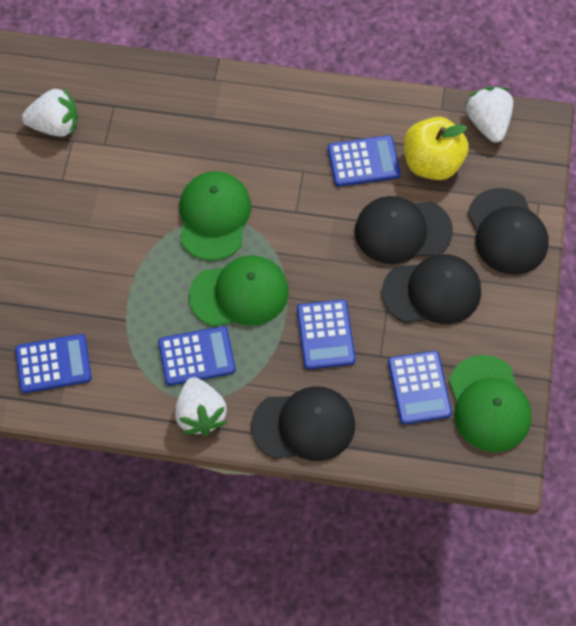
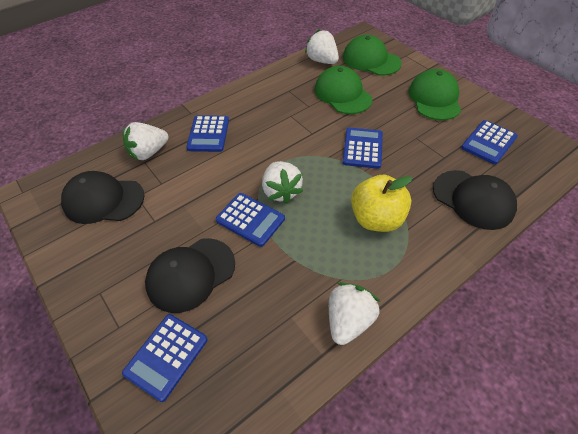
black cap: [251,386,355,461] [355,196,453,264] [382,254,481,324] [467,188,548,275] = 4 -> [61,171,145,224] [145,238,235,313] [433,170,517,230] = 3
white strawberry: [22,87,78,137] [175,377,227,436] [466,87,513,143] = 3 -> [123,122,169,160] [262,161,303,204] [305,29,339,64] [329,282,380,345] = 4

